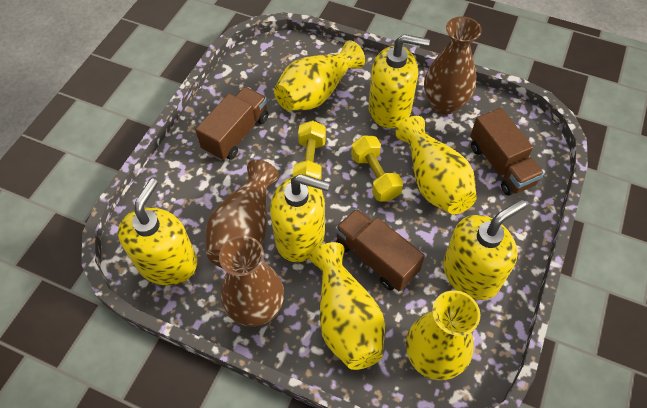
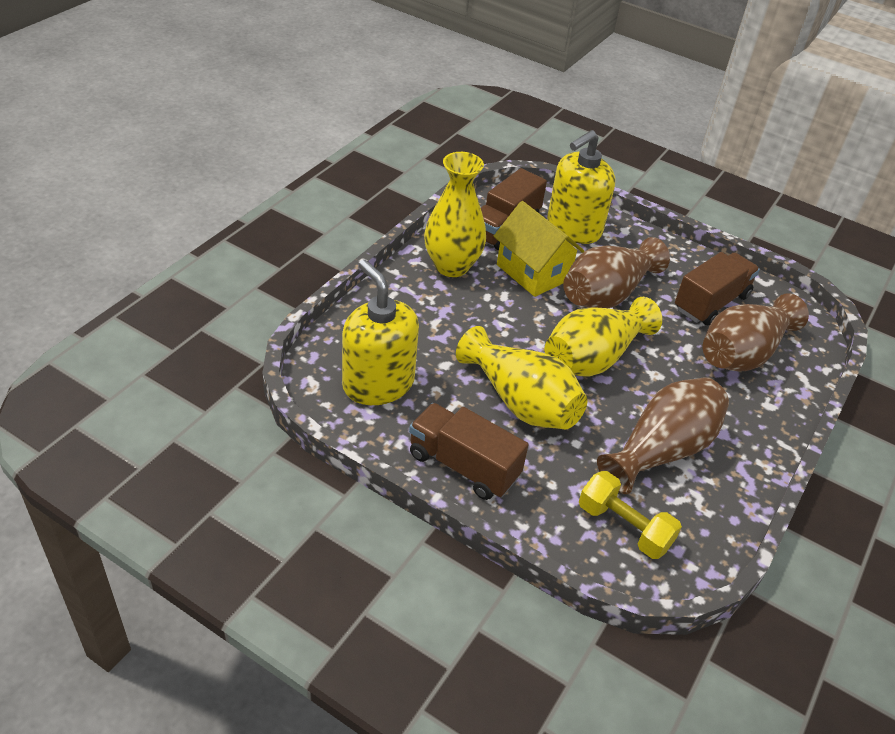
yellow dumbbell: [293,120,326,180] [351,135,403,202] = 2 -> [579,471,682,559] = 1
yellow house: none = 0 -> [494,201,584,297] = 1
yellow soap dispenser: [118,179,197,285] [270,174,330,262] [369,34,430,128] [443,200,526,300] = 4 -> [342,259,419,405] [547,130,615,244] = 2
yellow vase: [274,40,365,111] [309,242,385,370] [396,116,477,214] [406,290,480,380] = 4 -> [424,152,486,277] [456,326,588,430] [544,297,662,376] = 3

